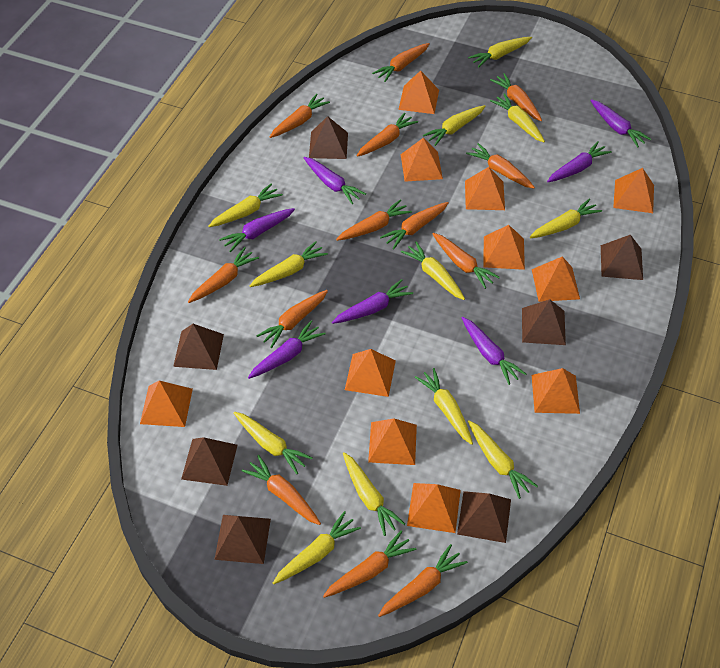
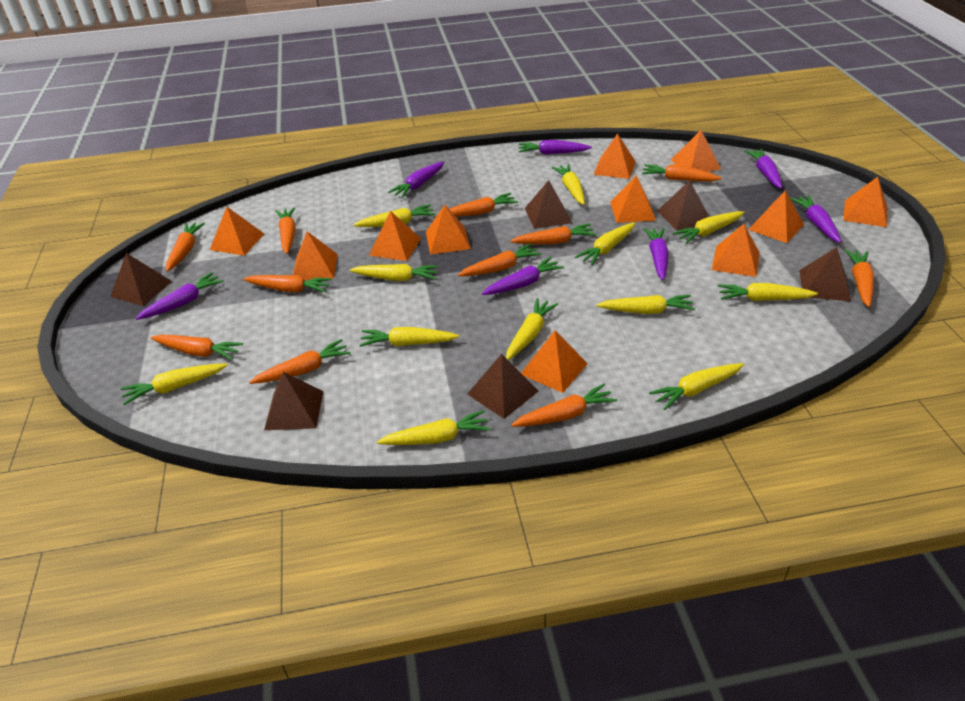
brown pyramid: [173,324,224,370] [181,437,237,486] [214,515,271,564] [309,116,348,159] [457,491,511,543] [522,299,566,345] [601,234,643,280] = 7 -> [110,253,172,306] [264,372,323,430] [467,354,539,419] [525,180,572,229] [657,180,709,231] [799,247,851,301] = 6
orange carrot: [188,247,259,303] [242,455,321,525] [256,290,328,348] [270,94,330,138] [323,530,416,598] [336,199,412,241] [357,113,418,157] [372,43,430,82] [378,544,468,617] [380,202,448,249] [432,233,500,289] [466,143,535,189] [490,73,542,121] = 13 -> [151,335,243,360] [166,223,205,272] [243,275,332,292] [249,339,351,384] [275,207,296,254] [449,193,518,217] [458,243,541,276] [510,224,596,244] [511,384,617,427] [642,164,722,181] [845,249,874,307] = 11

